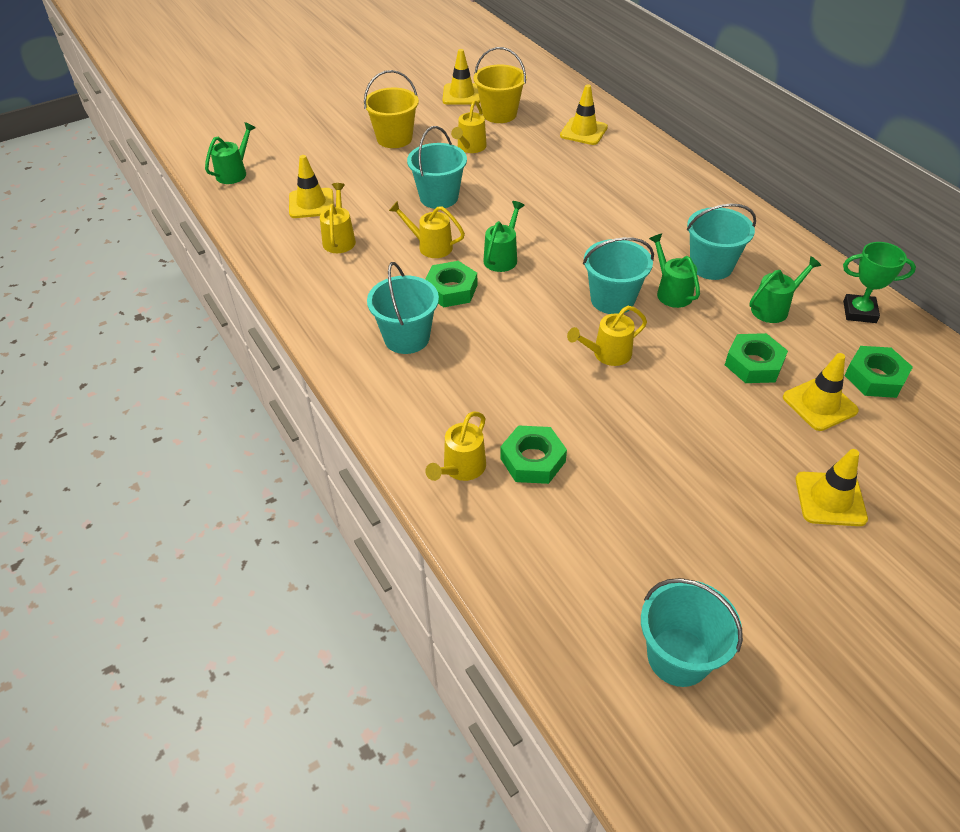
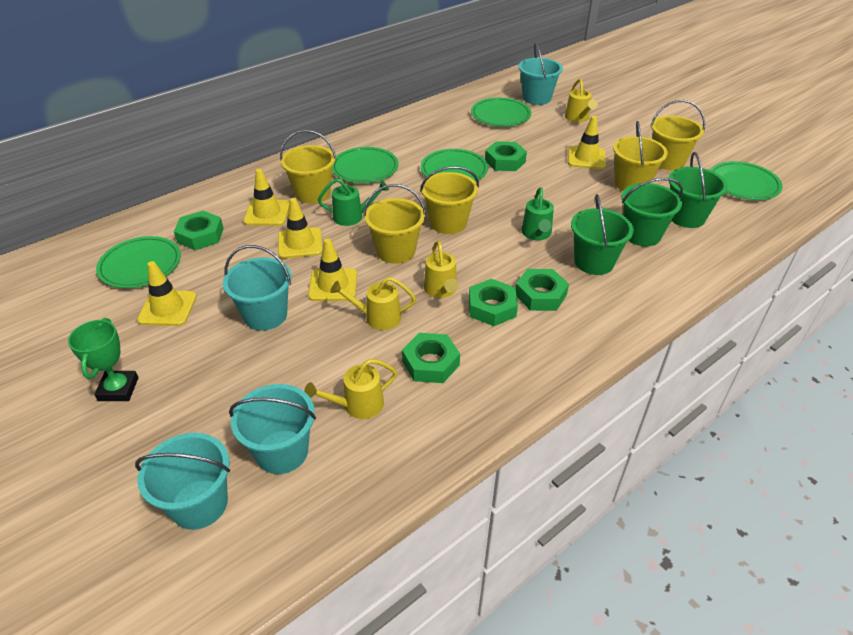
green bucket: none = 0 -> [571,194,634,275] [622,178,683,246] [669,152,728,228] = 3
green nut: [425,261,477,307] [500,425,567,484] [725,333,788,383] [844,346,913,398] = 4 -> [174,211,224,250] [402,333,460,383] [469,279,518,326] [485,141,527,171] [516,269,569,311] = 5
green plate: none = 0 -> [96,236,181,288] [332,147,399,183] [421,149,488,182] [471,98,531,127] [710,161,782,200] = 5
green watering can: [205,122,256,184] [483,201,525,272] [649,234,700,308] [750,256,822,323] = 4 -> [318,179,389,226] [521,187,554,240] = 2
turquoise bucket: [367,262,439,354] [407,126,467,209] [583,237,654,314] [641,578,743,687] [687,203,756,280] = 5 -> [135,433,230,530] [223,245,292,331] [229,384,316,474] [519,43,563,105] = 4
yellow bucket: [364,70,419,148] [473,47,527,123] = 2 -> [280,130,336,204] [363,184,426,264] [420,166,479,234] [613,121,668,191] [650,100,705,170] = 5
yellow watering can: [320,183,356,253] [389,201,465,258] [425,412,486,481] [451,100,487,153] [567,306,647,366] = 5 -> [304,359,397,419] [330,277,416,330] [424,241,458,298] [565,79,598,123] = 4

